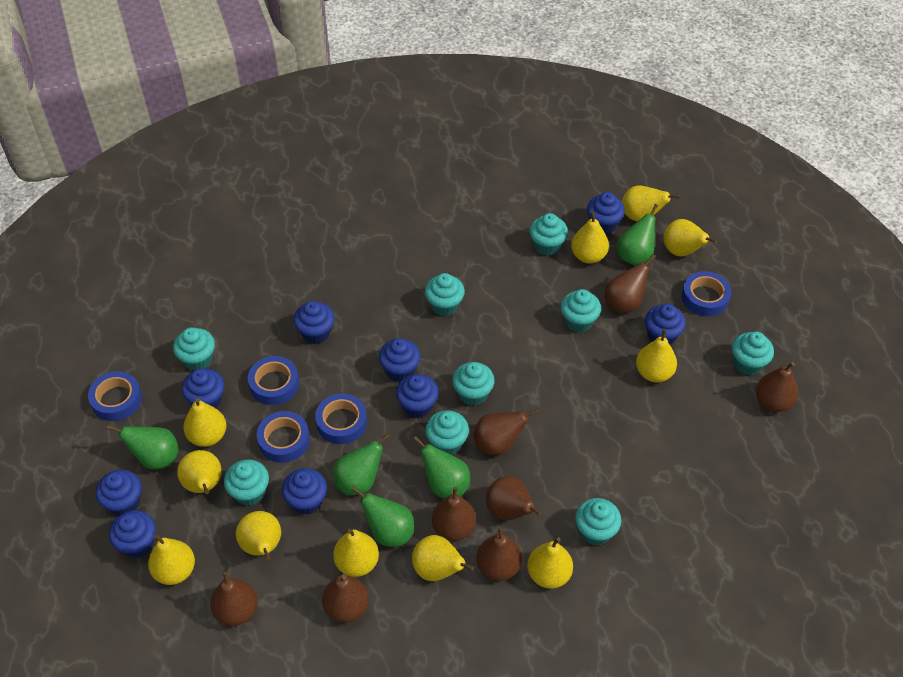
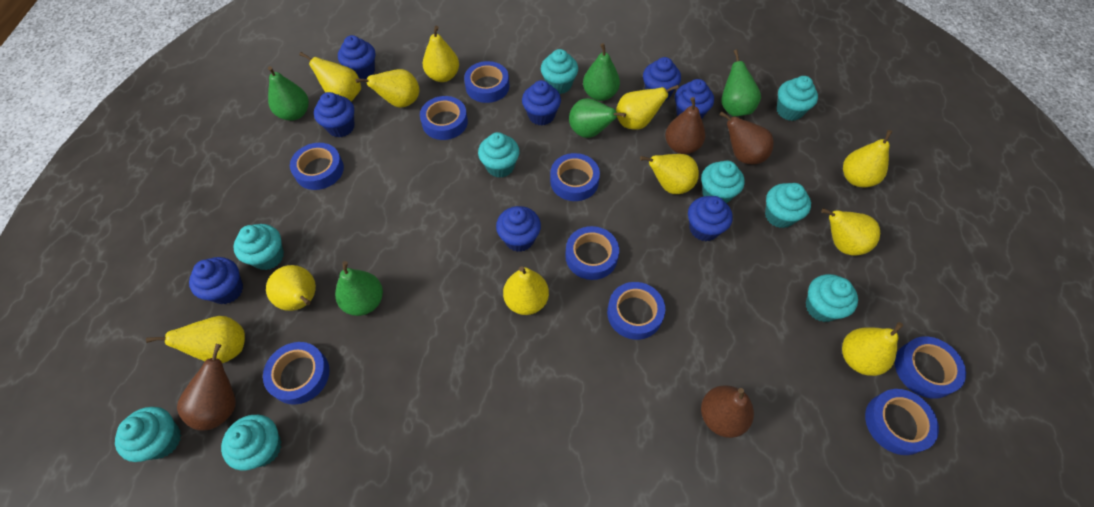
blue cupcake: [96,470,142,516] [109,510,156,558] [182,369,224,408] [282,468,327,515] [294,301,334,344] [379,338,421,382] [396,374,439,418] [587,192,625,234] [645,304,686,345] = 9 -> [189,257,243,304] [314,92,354,138] [338,35,375,79] [496,206,541,252] [522,80,561,126] [643,57,681,101] [675,79,714,119] [688,196,733,241] = 8
blue tape: [88,371,142,421] [248,356,299,405] [257,411,310,463] [315,394,367,444] [682,271,731,316] = 5 -> [263,342,330,405] [290,143,344,190] [420,96,468,140] [464,61,510,103] [550,153,600,201] [565,226,619,280] [607,282,665,340] [865,389,939,455] [895,336,966,399] = 9
brown pear: [210,572,258,626] [322,574,369,623] [432,487,476,541] [474,409,539,455] [476,527,522,581] [486,476,542,520] [605,254,655,313] [756,362,798,412] = 8 -> [177,344,236,430] [665,97,705,154] [701,385,754,438] [720,111,773,164] = 4

